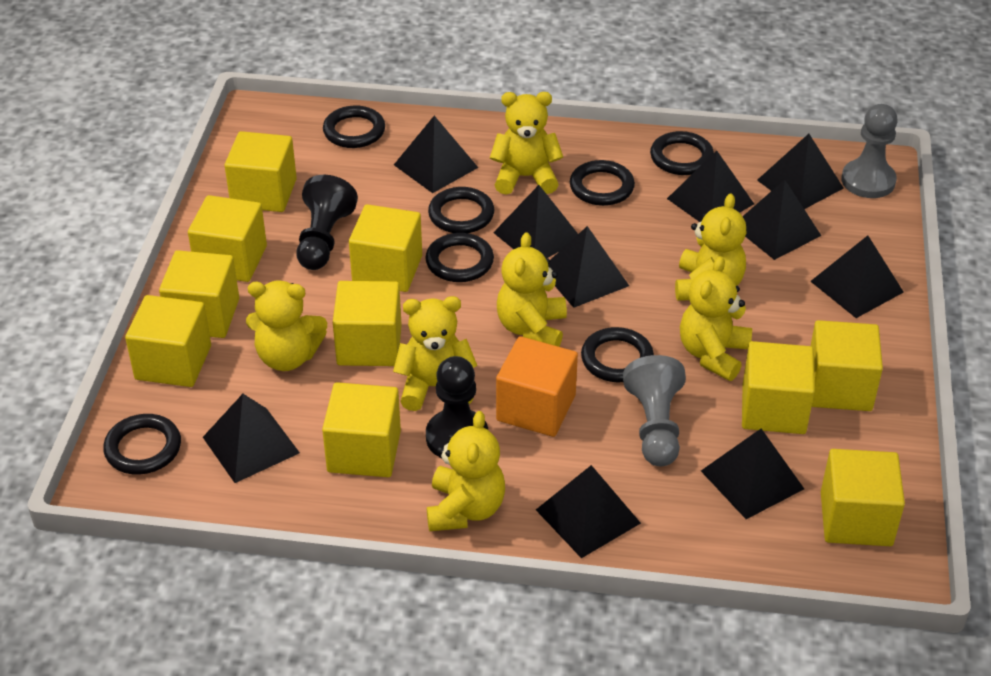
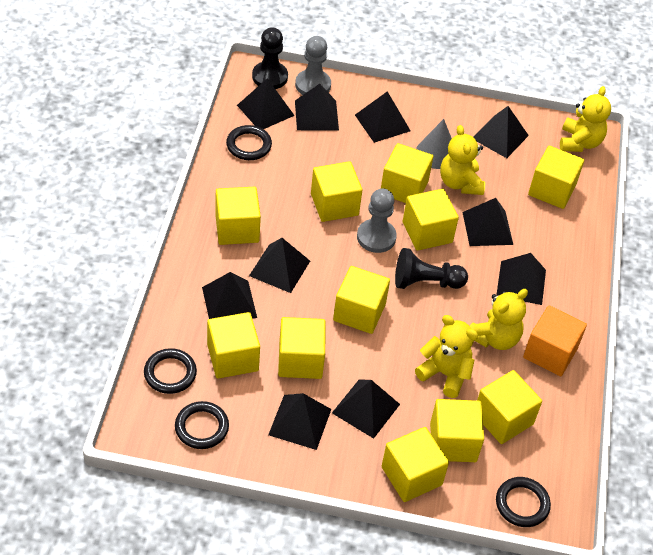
black ring: [103,414,181,475] [323,105,385,148] [426,233,494,282] [428,187,494,233] [570,160,635,206] [581,327,654,382] [650,131,714,175] = 7 -> [144,348,197,394] [175,401,229,449] [226,125,272,160] [496,477,551,527] = 4
grey cone: none = 0 -> [416,119,452,169] = 1
yellow cube: [125,295,211,387] [159,250,239,338] [188,195,267,282] [225,131,297,212] [322,382,401,477] [333,281,402,366] [349,204,422,292] [742,341,815,434] [811,320,883,411] [821,449,905,546] = 10 -> [207,312,260,379] [215,187,261,245] [278,317,326,379] [311,161,362,222] [333,266,390,334] [381,143,433,203] [382,427,449,502] [403,189,459,251] [430,399,484,462] [477,370,542,444] [528,146,584,209] = 11
yellow teddy bear: [246,280,327,371] [393,296,477,411] [427,411,505,531] [490,92,563,195] [497,232,567,347] [675,193,747,301] [680,256,752,381] = 7 -> [415,315,478,398] [440,125,485,195] [470,289,528,350] [560,86,611,152] = 4

